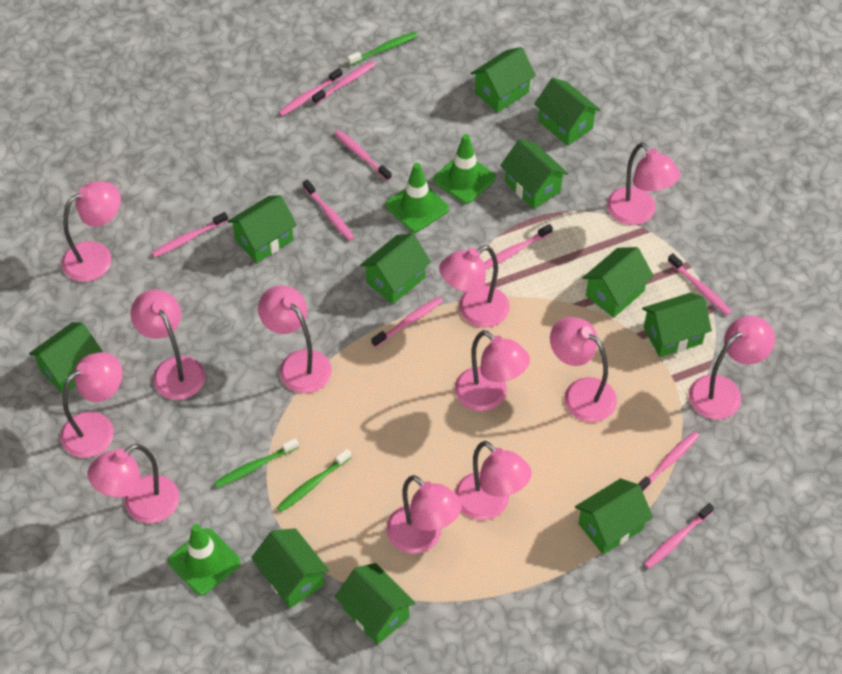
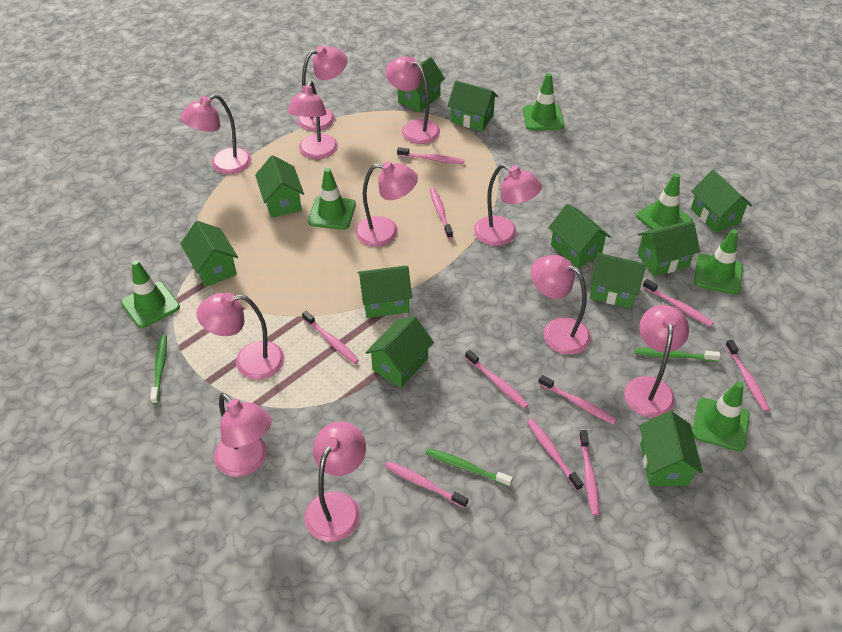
green traffic cone: [168,524,241,595] [386,163,449,233] [433,134,496,204] = 3 -> [121,260,180,328] [308,168,356,230] [523,73,564,131] [636,173,692,230] [692,381,750,451] [694,229,743,295] = 6
pink lamp: [60,352,122,458] [62,181,121,282] [88,444,179,523] [130,289,205,400] [258,285,332,393] [386,475,462,554] [439,246,510,328] [455,330,530,411] [455,441,532,520] [550,317,617,422] [607,142,680,225] [689,316,775,419] = 12 -> [181,94,252,174] [196,292,284,380] [214,393,272,477] [287,81,338,159] [297,46,347,131] [305,422,366,542] [355,161,418,247] [386,56,440,144] [474,164,542,246] [531,255,591,355] [624,305,689,418] = 11

